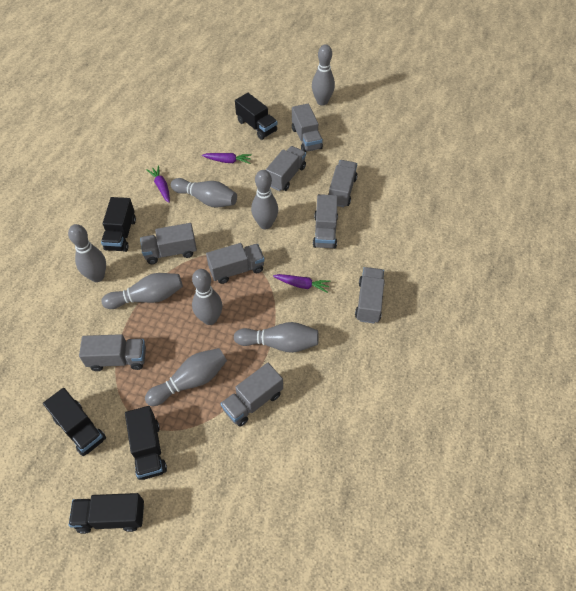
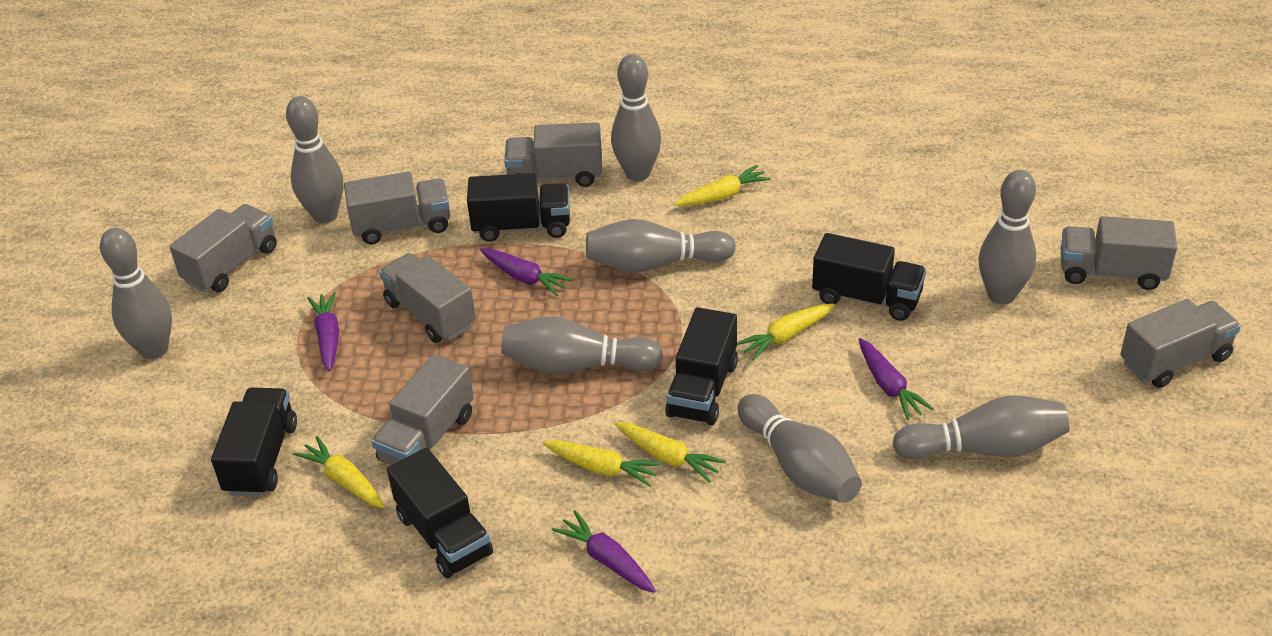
grey truck: [79,334,146,371] [140,223,197,264] [206,243,265,284] [220,363,283,427] [266,146,306,191] [292,104,323,152] [313,194,338,249] [329,160,358,207] [355,267,385,324] = 9 -> [169,204,277,292] [344,172,450,244] [371,354,474,465] [379,253,476,343] [504,122,602,187] [1061,216,1177,290] [1120,299,1241,388] = 7
purple carrot: [147,166,170,203] [202,153,252,164] [273,274,330,293] = 3 -> [307,292,339,371] [480,248,573,296] [552,510,656,593] [858,338,934,420] = 4
yellow carrot: none = 0 -> [293,436,385,508] [543,440,662,487] [615,422,726,483] [674,165,771,206] [737,303,835,361] = 5

